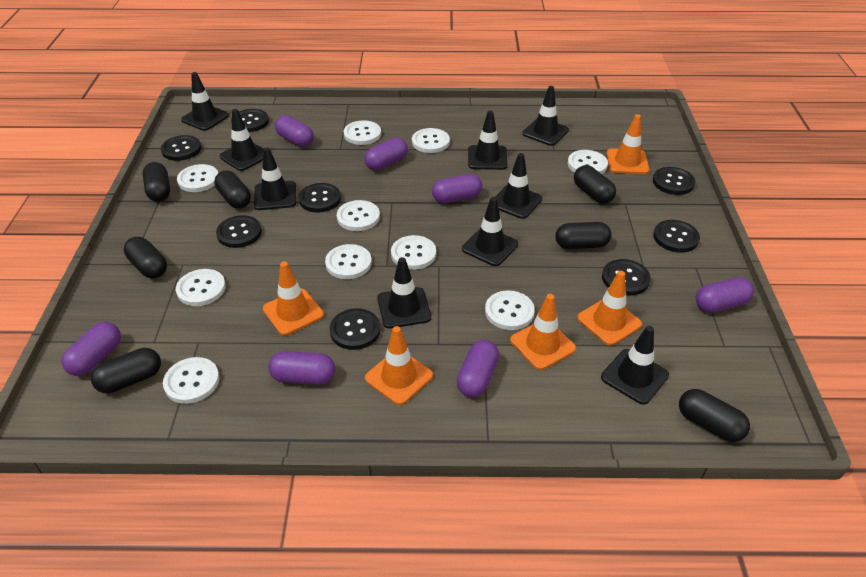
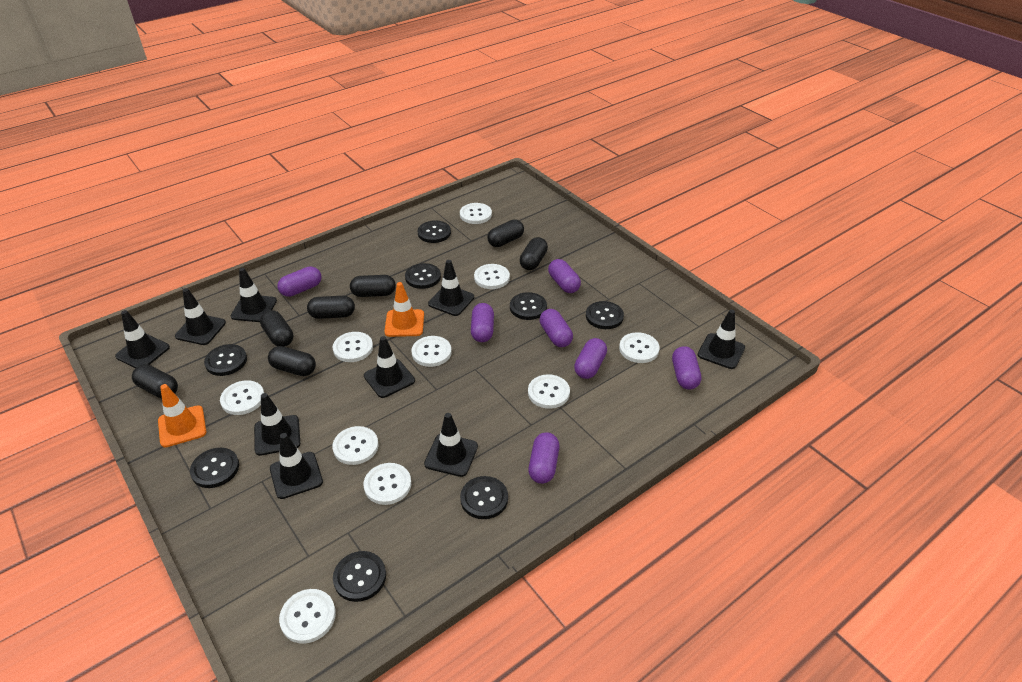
orange traffic cone: [263,261,324,336] [365,326,433,405] [510,294,576,370] [577,271,642,346] [607,114,649,174] = 5 -> [158,384,206,447] [384,282,424,337] = 2

